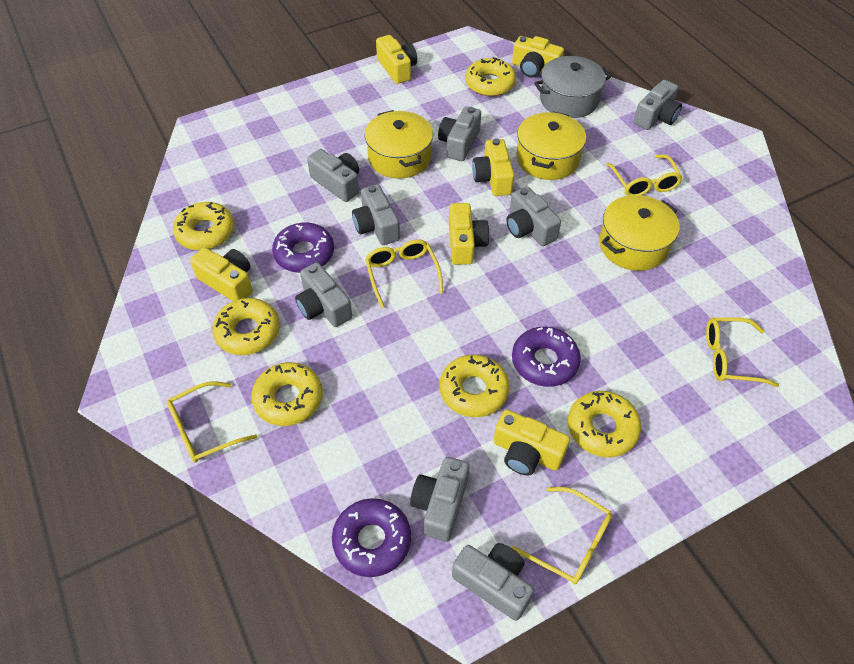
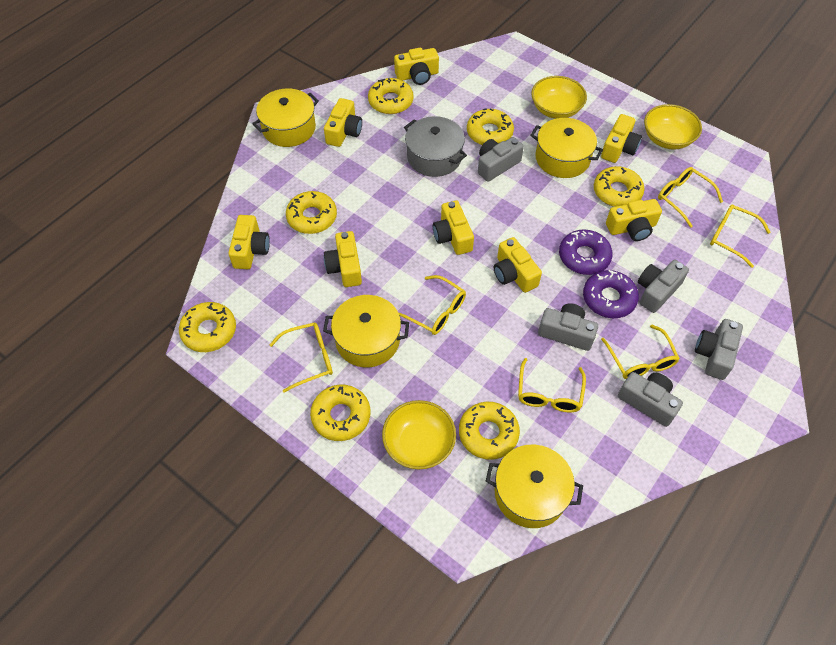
grey camera: [295,262,352,327] [307,149,359,202] [352,184,400,245] [410,457,469,542] [438,106,481,161] [452,543,534,621] [506,186,561,246] [633,80,682,130] = 8 -> [478,137,524,182] [538,303,598,351] [618,372,683,427] [638,260,689,313] [695,319,743,380] = 5
purple donut: [272,223,334,273] [332,498,411,577] [512,327,581,387] = 3 -> [559,229,613,275] [583,270,639,318] = 2
yellow bowl: none = 0 -> [382,400,456,469] [531,76,587,119] [644,104,702,150] = 3
yellow camera: [190,248,253,301] [376,35,417,84] [449,203,489,265] [472,138,514,196] [494,410,570,476] [512,36,564,78] = 6 -> [228,215,270,269] [324,98,362,147] [324,231,362,287] [394,48,439,85] [433,200,474,255] [494,237,542,293] [601,114,642,163] [606,199,662,241] = 8
yellow donut: [173,202,234,250] [212,298,280,355] [251,362,323,426] [440,354,510,417] [465,57,516,96] [568,391,641,457] = 6 -> [179,302,236,352] [286,191,337,234] [310,385,371,441] [368,78,414,114] [459,402,520,460] [467,108,514,145] [594,166,644,207] = 7
yellow glasses: [167,381,257,463] [365,239,443,308] [512,487,613,584] [606,155,682,196] [706,317,779,387] = 5 -> [269,322,333,393] [399,275,466,335] [518,358,586,413] [601,325,680,379] [658,167,723,228] [710,204,770,268] = 6
yellow pot: [365,110,433,179] [516,111,586,180] [599,195,679,271] = 3 -> [252,89,319,147] [323,295,409,367] [486,444,583,528] [530,118,603,178] = 4

